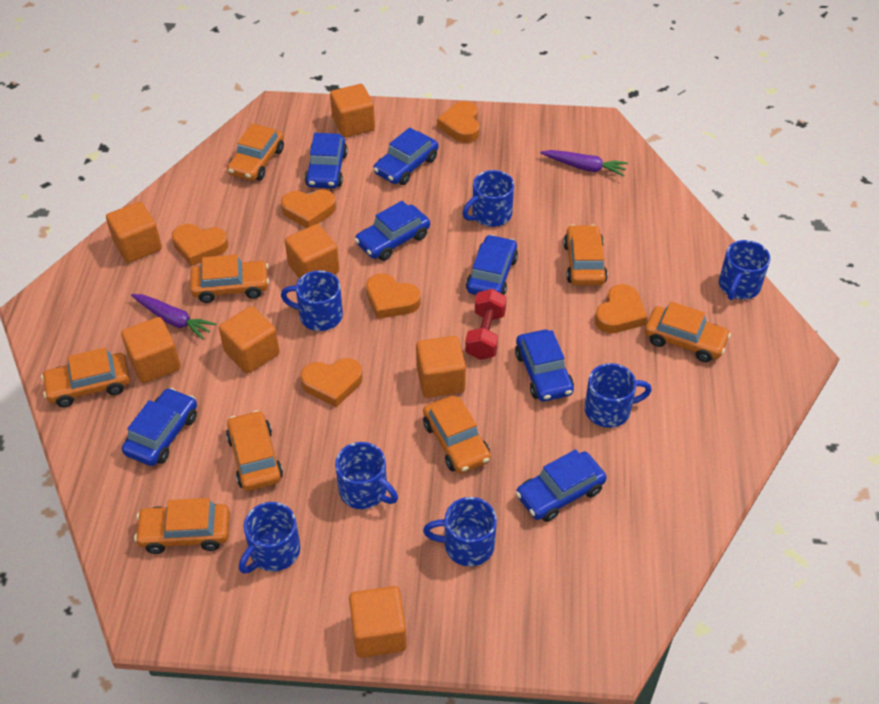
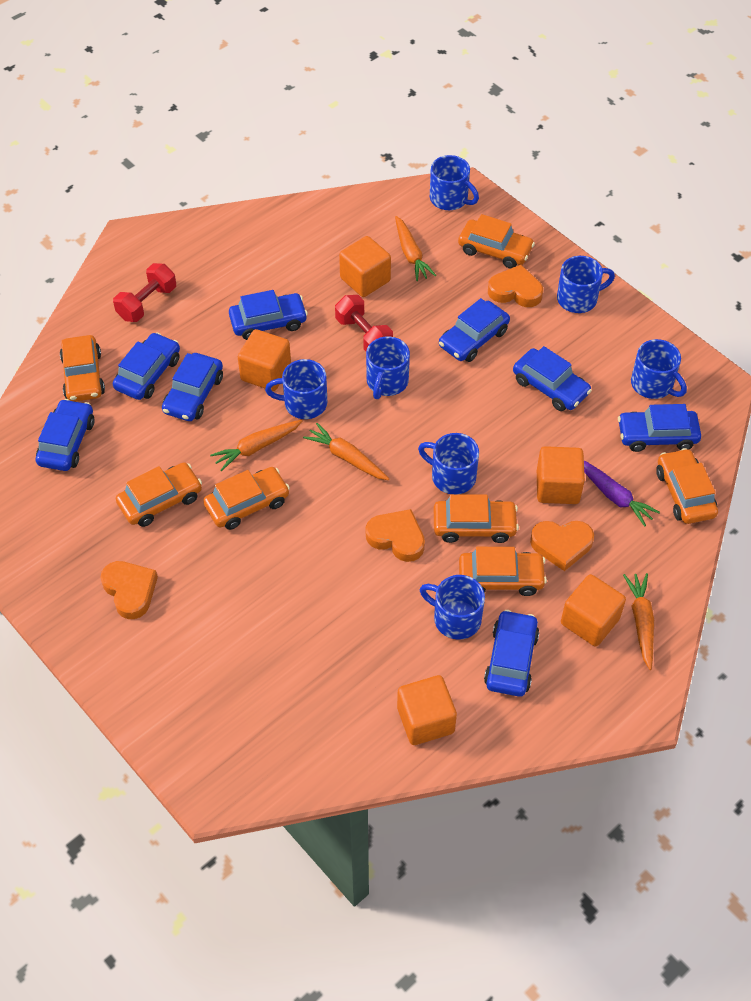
blue car: [122,388,197,466] [305,133,348,188] [355,201,430,261] [373,127,438,185] [466,235,518,295] [515,330,574,401] [516,449,607,522] = 7 -> [35,399,94,471] [113,332,180,400] [162,353,223,421] [229,290,308,340] [439,298,510,362] [484,610,539,697] [513,346,592,411] [618,404,701,452] = 8
orange car: [41,348,130,407] [134,498,230,554] [190,254,269,303] [226,410,283,491] [227,123,284,181] [423,396,491,474] [563,225,608,286] [645,302,731,362] = 8 -> [60,335,105,402] [116,462,202,527] [203,467,290,530] [434,494,519,543] [458,214,535,269] [459,547,547,596] [656,448,718,524] = 7
orange carrot: none = 0 -> [210,420,302,471] [303,423,389,480] [395,216,436,281] [623,573,654,670] = 4
orange cube: [106,202,162,263] [121,317,180,383] [219,306,280,374] [285,224,339,279] [330,84,375,138] [349,586,407,658] [416,336,466,398] = 7 -> [238,329,291,391] [339,236,391,297] [397,675,457,745] [537,446,585,504] [561,574,626,647] = 5
orange heart: [172,224,228,266] [281,189,336,228] [300,358,363,407] [366,273,421,319] [437,101,480,143] [595,284,647,333] = 6 -> [100,561,158,619] [366,509,425,562] [488,265,543,307] [530,521,594,571] = 4
purple carrot: [131,294,216,340] [540,150,628,177] = 2 -> [584,461,660,527] = 1
red dumbbell: [465,289,507,360] = 1 -> [113,263,176,322] [335,295,393,351] = 2

